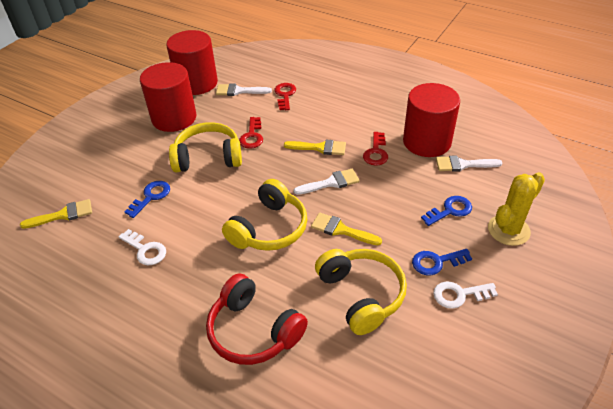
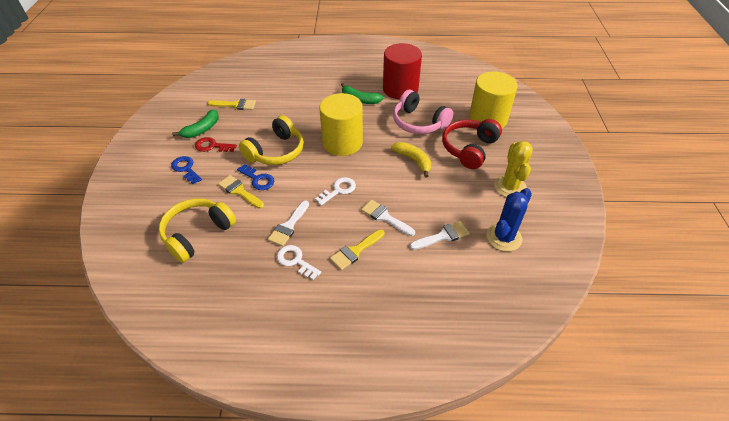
blue cactus: none = 0 -> [486,188,532,252] = 1
blue key: [125,181,170,218] [412,249,472,275] [421,196,472,226] = 3 -> [171,156,202,184] [237,164,274,190] = 2
green banana: none = 0 -> [172,110,219,138] [341,83,384,104] = 2
pink headphones: none = 0 -> [393,90,454,134] = 1
red cylinder: [140,62,196,132] [166,30,218,95] [403,83,460,157] = 3 -> [383,43,422,99] = 1
red key: [239,117,263,149] [274,83,296,110] [363,132,388,166] = 3 -> [195,137,237,152] = 1
yellow banana: none = 0 -> [391,142,431,178] = 1
yellow cylinder: none = 0 -> [319,93,363,156] [469,71,518,129] = 2
yellow headphones: [169,122,242,172] [222,179,308,251] [315,249,407,335] = 3 -> [159,198,236,263] [239,115,304,165] = 2

